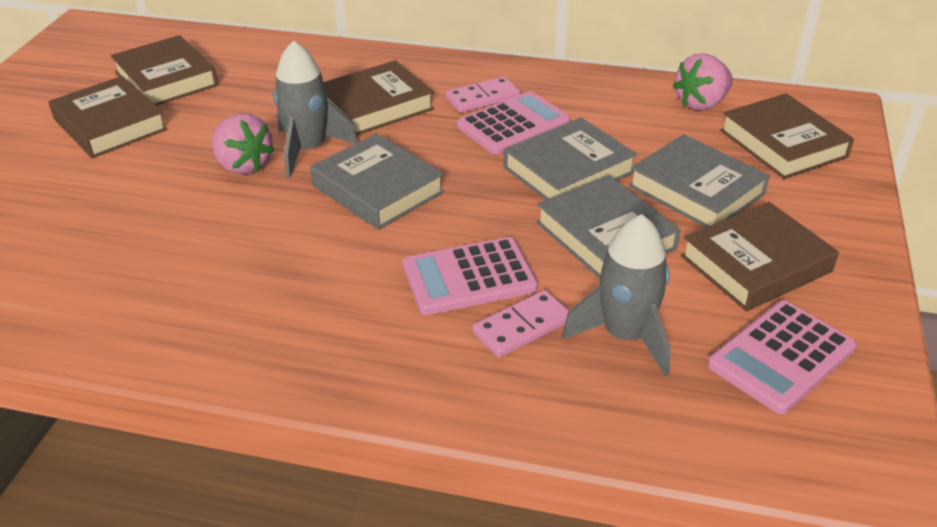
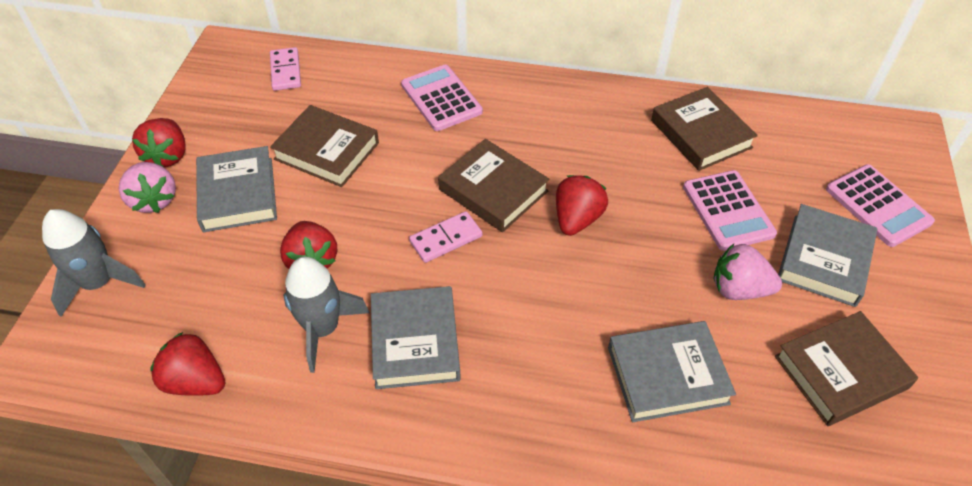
brown book: [48,76,167,158] [111,35,218,106] [324,60,434,135] [681,202,839,311] [720,93,854,179] = 5 -> [270,105,379,187] [438,139,549,232] [651,87,758,171] [775,311,918,426] = 4
red strawberry: none = 0 -> [132,118,186,167] [150,332,225,396] [280,221,338,269] [556,175,608,236] = 4

